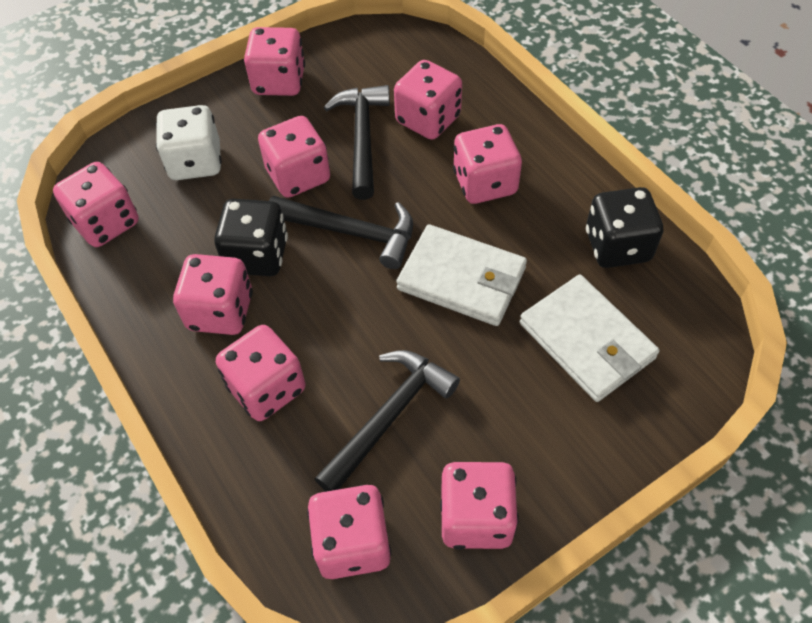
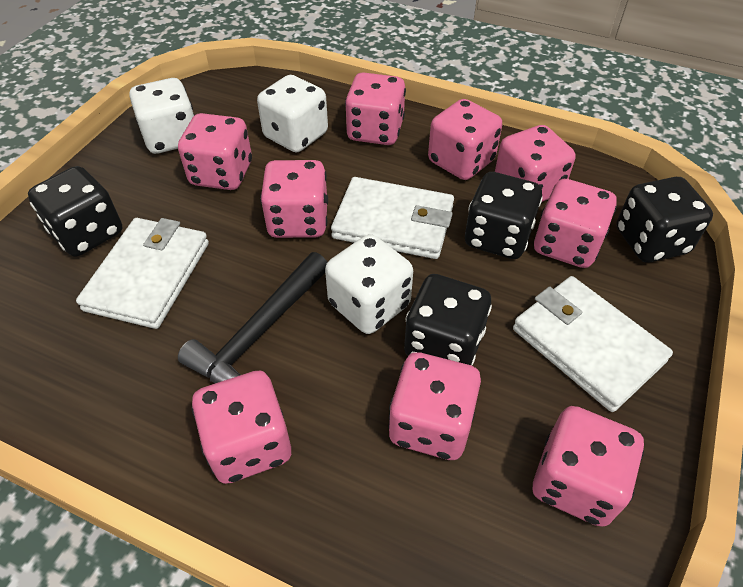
black dice: [214,199,288,276] [586,187,663,268] = 2 -> [28,166,122,256] [404,274,492,366] [465,172,543,259] [616,177,713,262] = 4
black hammer: [269,196,413,269] [314,350,460,491] [323,85,390,200] = 3 -> [178,252,328,383] = 1
white dice: [156,105,222,180] = 1 -> [130,78,195,154] [257,75,328,152] [325,234,413,334] = 3
white wallet: [396,224,527,326] [520,275,659,402] = 2 -> [76,218,209,329] [331,177,454,259] [513,276,673,412] = 3

